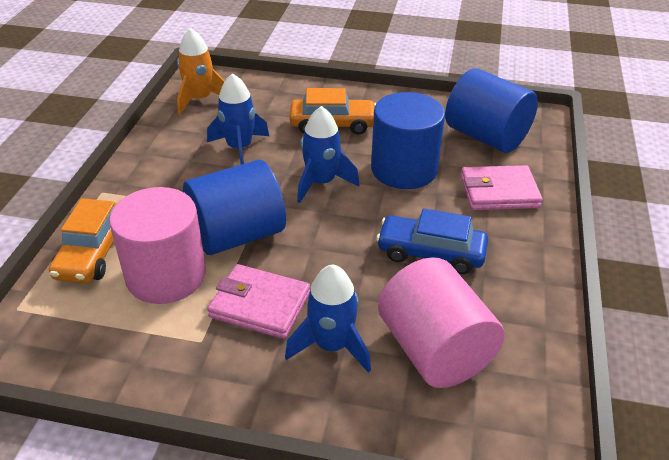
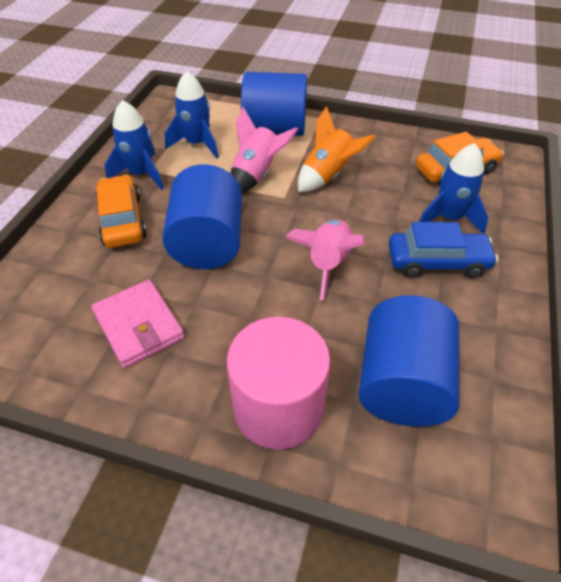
pink cylinder: [109,187,206,304] [378,257,504,388] = 2 -> [227,317,331,450] = 1
pink rocket: none = 0 -> [231,107,298,194] [285,219,365,300] = 2
pink wallet: [207,264,310,339] [461,165,543,210] = 2 -> [91,280,185,368] = 1

